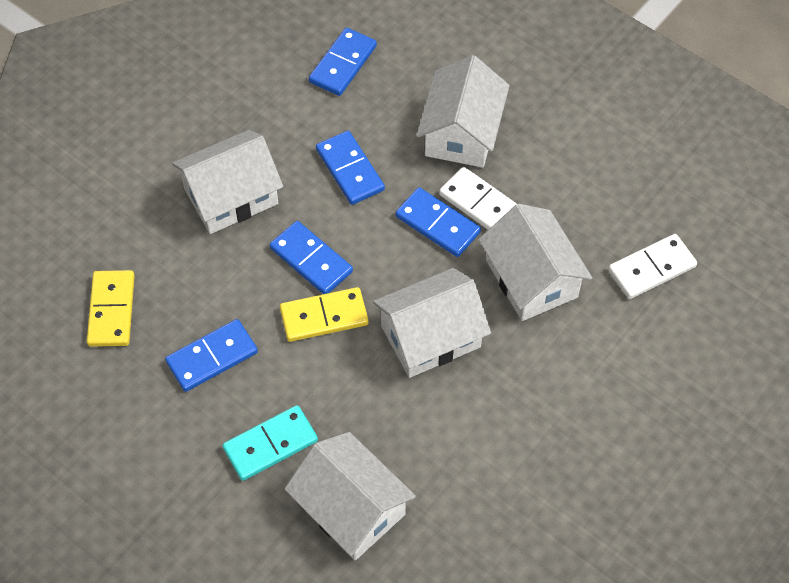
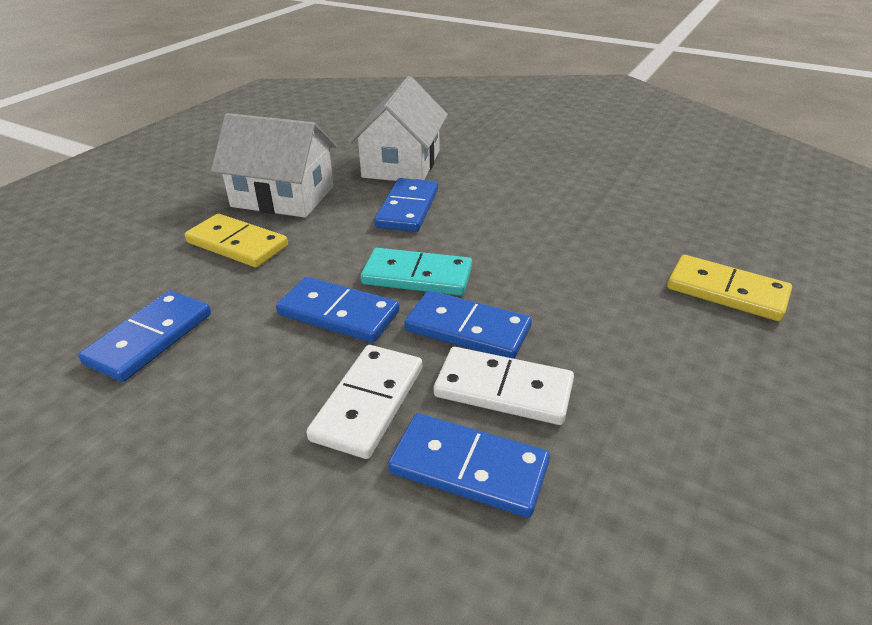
white house: [172,130,283,234] [284,432,416,560] [373,268,491,378] [417,55,510,168] [479,204,592,321] = 5 -> [211,113,337,218] [348,76,448,181] = 2

